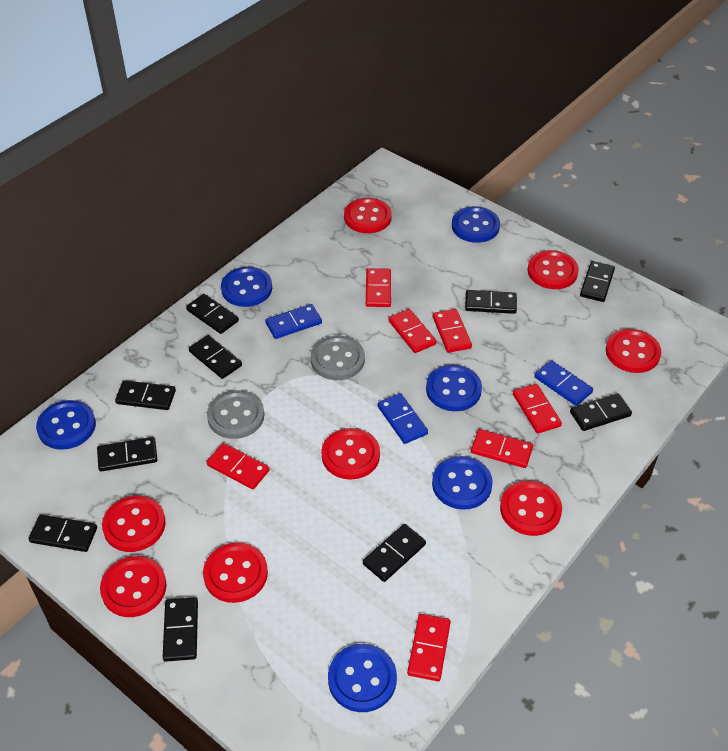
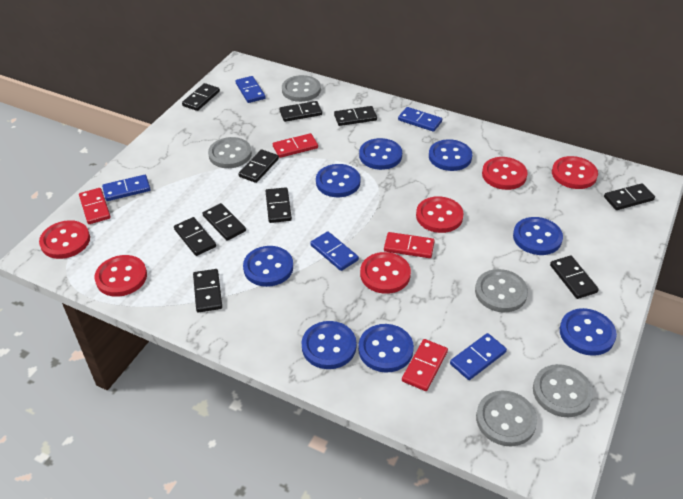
blue button: [36,400,96,450] [221,267,272,307] [328,644,397,712] [426,365,482,411] [432,456,493,510] [452,206,500,243] = 6 -> [243,246,293,287] [302,321,356,369] [316,164,360,197] [358,324,414,373] [359,138,402,170] [429,139,472,171] [513,217,563,255] [560,308,617,356] = 8
blue domino: [265,304,322,339] [378,393,428,444] [534,360,593,406] = 3 -> [102,175,151,201] [236,76,266,103] [310,231,359,271] [398,107,442,132] [450,333,507,380] = 5
grey button: [207,390,264,439] [311,336,365,380] = 2 -> [208,137,252,168] [282,75,321,102] [475,269,528,312] [476,391,537,447] [533,364,593,417] = 5
red button: [100,556,167,617] [102,496,166,552] [203,542,268,603] [321,428,380,480] [344,198,392,233] [500,480,562,536] [527,250,579,289] [606,329,661,373] = 8 -> [39,220,90,259] [95,255,147,297] [360,252,411,294] [416,196,464,233] [482,157,528,190] [552,156,598,189] = 6
red domino: [207,443,269,489] [366,268,391,307] [389,309,436,353] [407,614,451,681] [433,309,472,353] [471,429,533,468] [513,384,562,434] = 7 -> [79,188,111,224] [273,133,318,158] [384,232,435,258] [402,339,448,391] = 4

